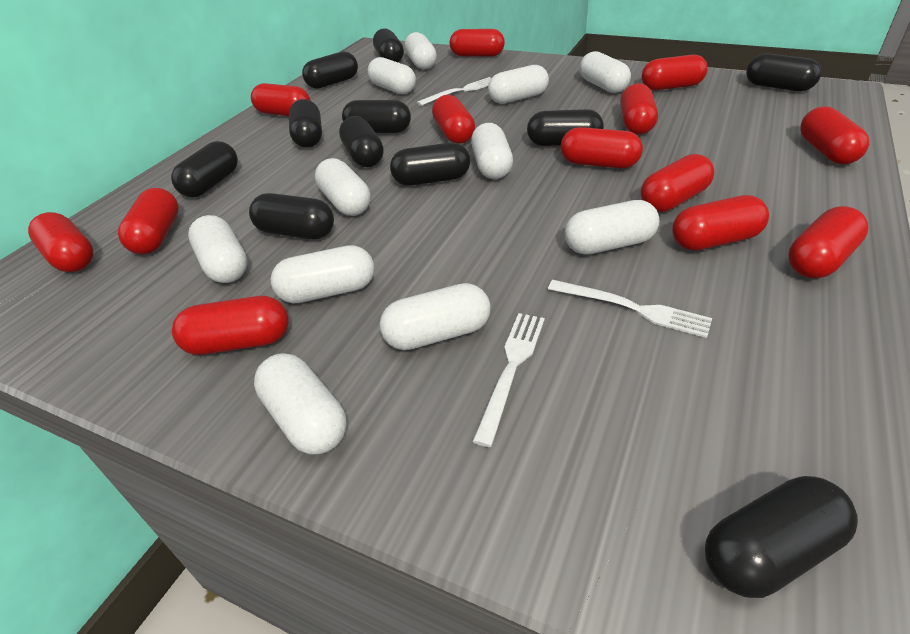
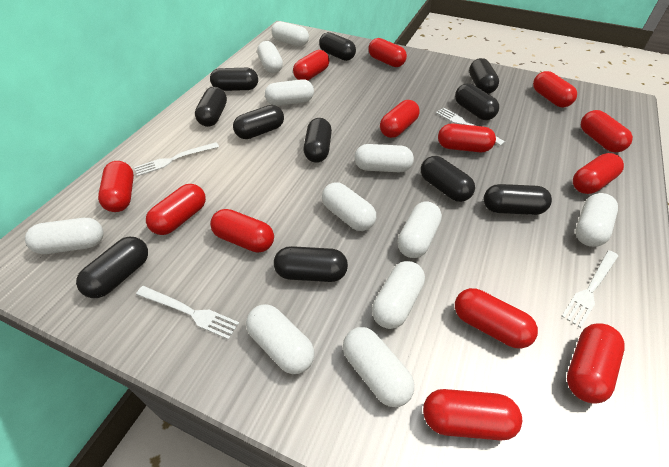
white fork: [417,77,491,106] [472,313,545,447] [548,280,712,338] = 3 -> [134,142,219,176] [136,286,239,340] [436,108,505,146] [561,250,618,328] = 4

